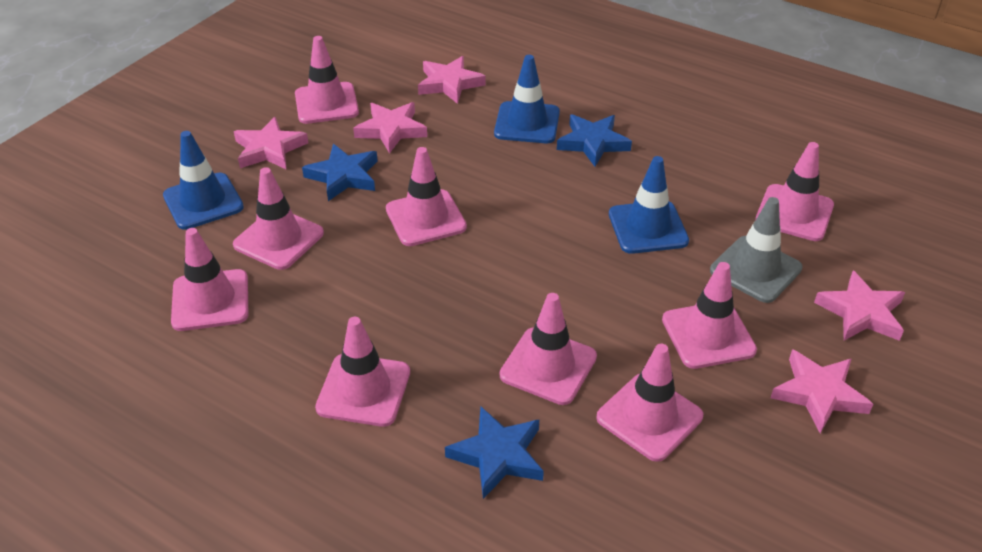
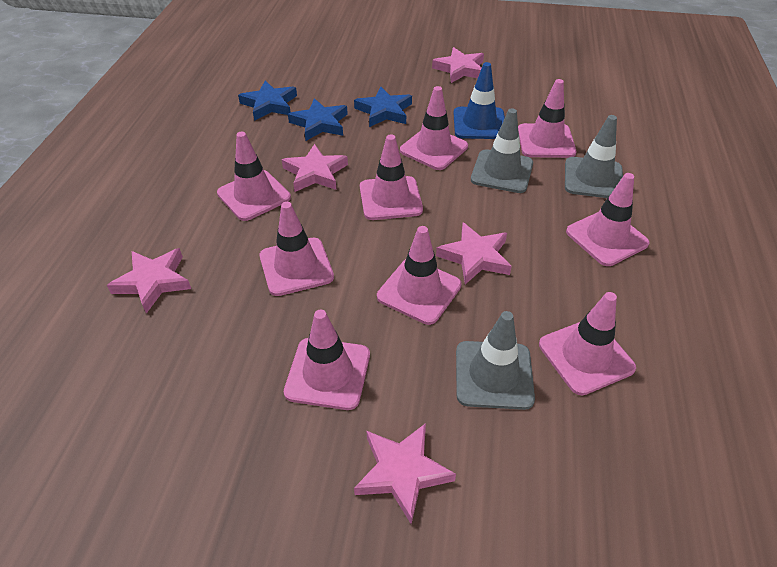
blue traffic cone: [163,131,244,230] [494,55,560,143] [609,156,689,254] = 3 -> [453,62,505,139] = 1
grey traffic cone: [710,197,803,303] = 1 -> [456,311,535,410] [471,108,533,193] [565,115,623,198] = 3

